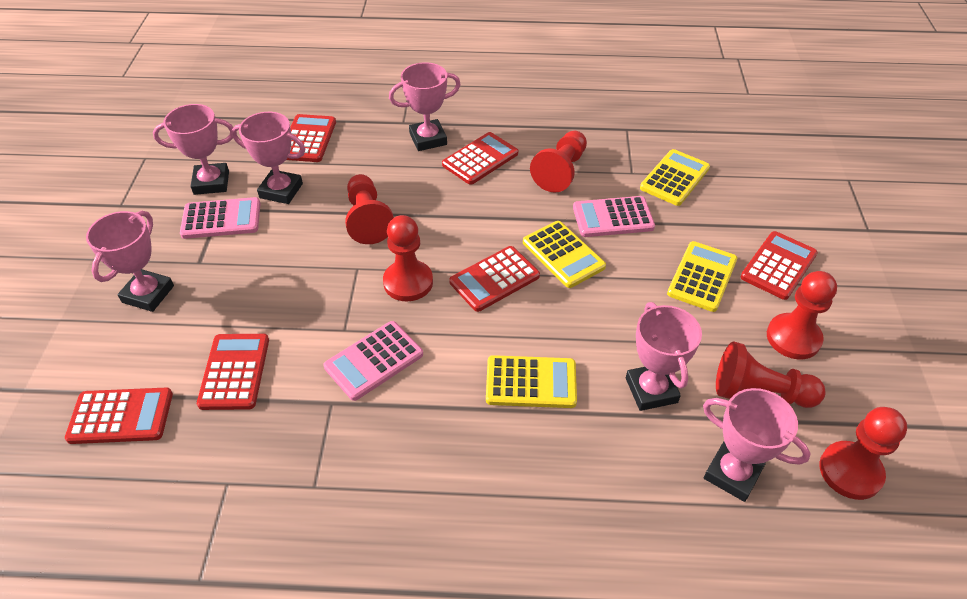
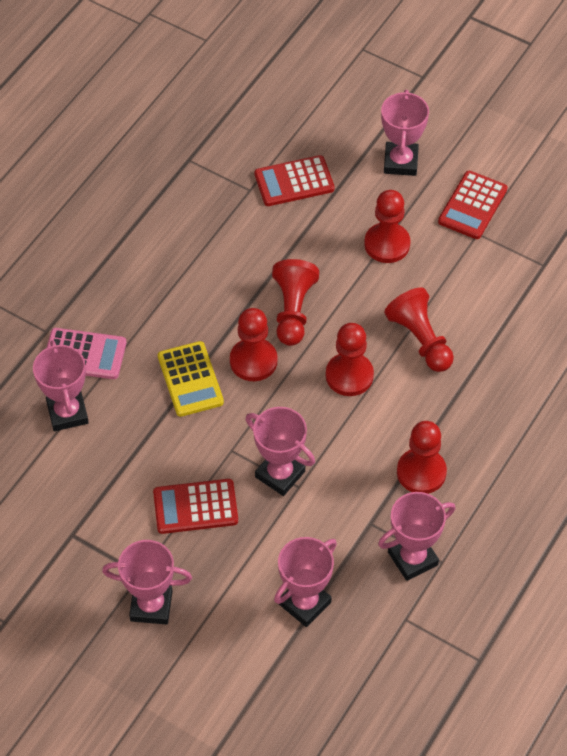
pink calculator: [180,197,261,239] [324,321,423,401] [573,196,655,237] = 3 -> [47,328,126,379] = 1
red calculator: [65,387,173,444] [197,334,269,410] [286,114,336,162] [442,132,518,185] [449,246,540,312] [741,231,818,300] = 6 -> [153,479,238,534] [254,155,335,206] [438,171,508,239] = 3
yellow calculator: [486,355,577,408] [523,221,606,288] [640,149,710,206] [667,241,737,312] = 4 -> [158,341,224,417] = 1

